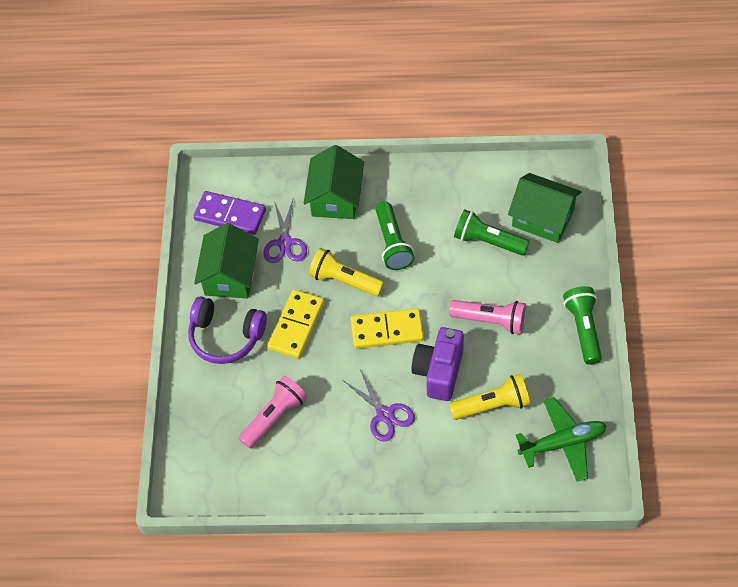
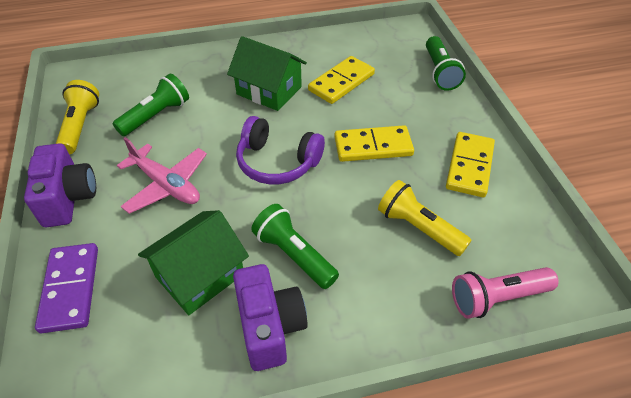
green house: [194,223,259,298] [304,145,364,219] [508,173,581,243] = 3 -> [138,210,249,315] [227,36,307,111] = 2
green plane: [516,397,607,482] = 1 -> none = 0
pink flashlight: [238,376,307,449] [449,300,527,334] = 2 -> [452,267,559,319] = 1
pink plane: none = 0 -> [117,137,207,214] = 1
purple camera: [411,327,464,401] = 1 -> [24,143,96,227] [233,264,308,371] = 2
purple scissors: [263,200,307,263] [344,369,415,442] = 2 -> none = 0
yellow domino: [268,290,324,358] [351,308,424,349] = 2 -> [308,56,375,104] [334,125,414,162] [446,132,495,197] = 3

